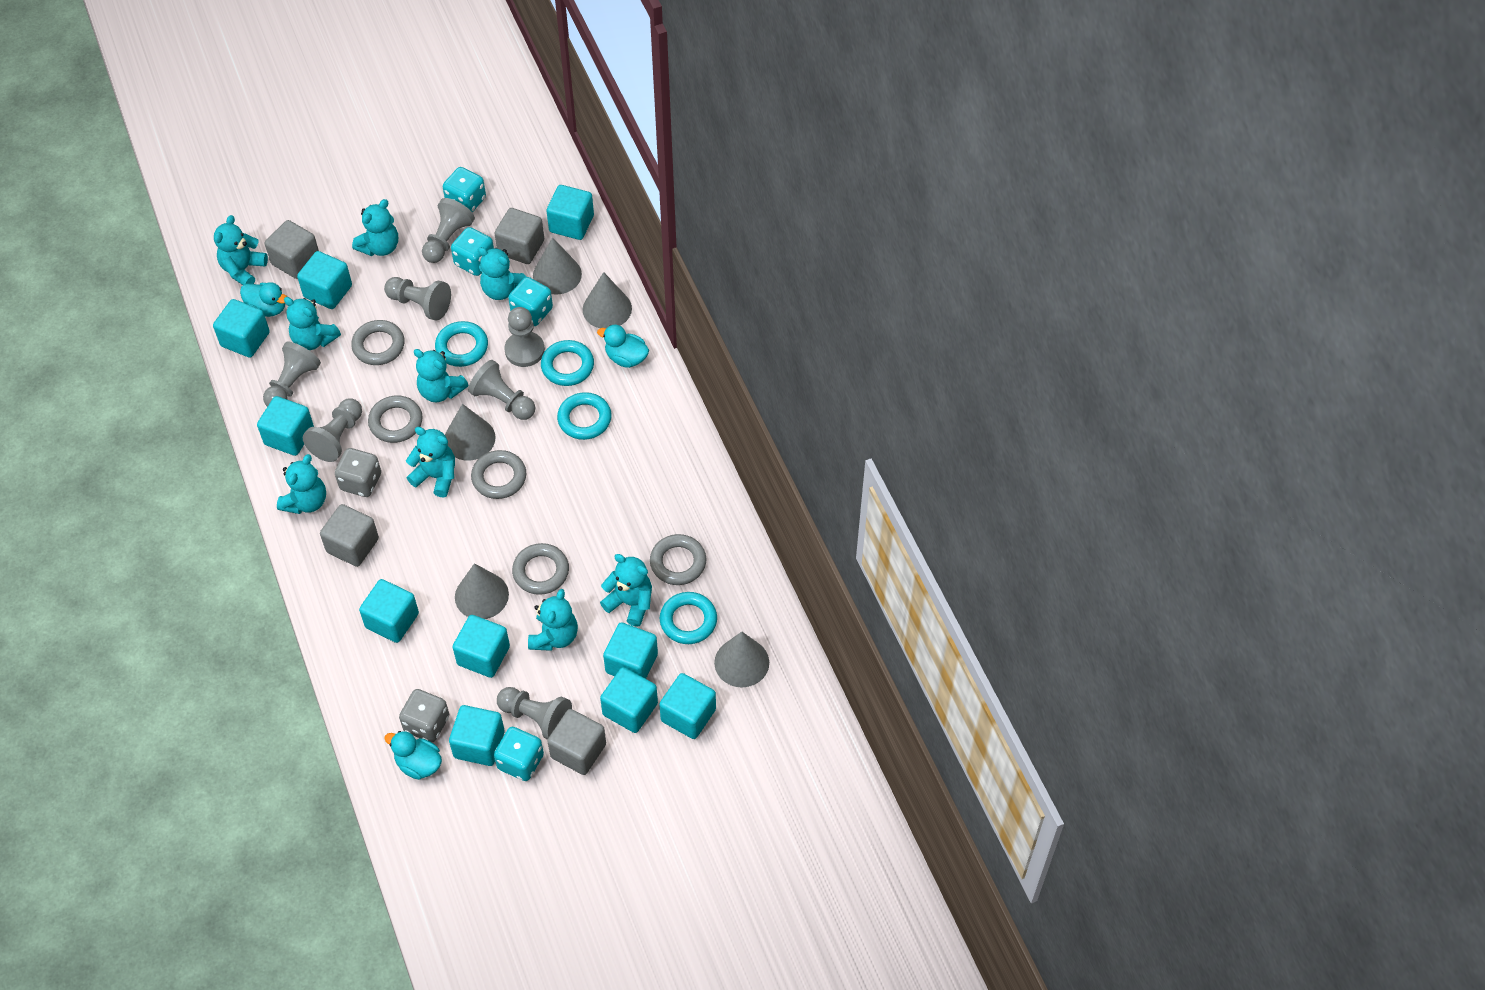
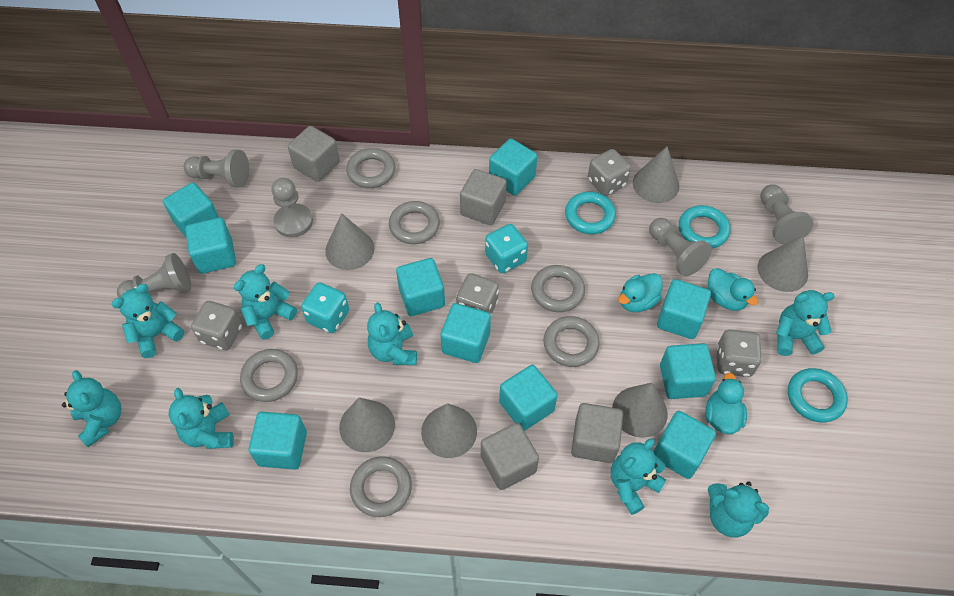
grey cone: [445,404,496,461] [455,563,509,619] [533,237,582,295] [583,272,632,328] [714,632,769,687] = 5 -> [325,213,374,270] [339,398,395,452] [421,403,477,458] [612,383,668,438] [633,146,679,203] [758,235,808,292] = 6
grey dice: [335,448,381,497] [399,689,449,743] = 2 -> [191,301,242,350] [456,273,499,315] [588,149,631,196] [717,329,762,377] = 4
grey pawn: [263,342,321,407] [303,398,362,462] [384,277,451,321] [422,198,475,263] [468,360,535,420] [497,687,572,740] [504,307,545,367] = 7 -> [117,253,191,298] [184,150,249,188] [271,178,313,237] [649,218,712,276] [760,184,814,245] = 5
grey ring: [351,320,405,365] [368,396,423,443] [471,450,526,499] [512,543,569,595] [650,534,706,585] = 5 -> [240,349,298,402] [346,148,395,188] [350,456,412,517] [389,201,440,244] [531,265,585,312] [543,316,600,367] = 6
turquoise dice: [443,167,486,212] [451,227,494,276] [494,727,544,781] [508,277,553,326] = 4 -> [301,282,349,333] [485,224,528,273] = 2
turquoise ring: [435,321,488,367] [541,340,594,386] [557,392,612,440] [660,592,717,644] = 4 -> [565,192,616,234] [679,205,730,248] [788,368,848,423] = 3
turquoise teddy bear: [214,215,268,285] [277,454,326,514] [284,297,341,350] [352,199,398,256] [406,427,455,498] [414,349,468,402] [478,247,526,300] [528,589,578,651] [600,554,652,627] = 9 -> [62,370,121,447] [111,284,184,358] [169,388,234,449] [234,264,297,340] [367,302,417,365] [611,439,666,515] [707,481,769,538] [776,290,835,356] = 8

